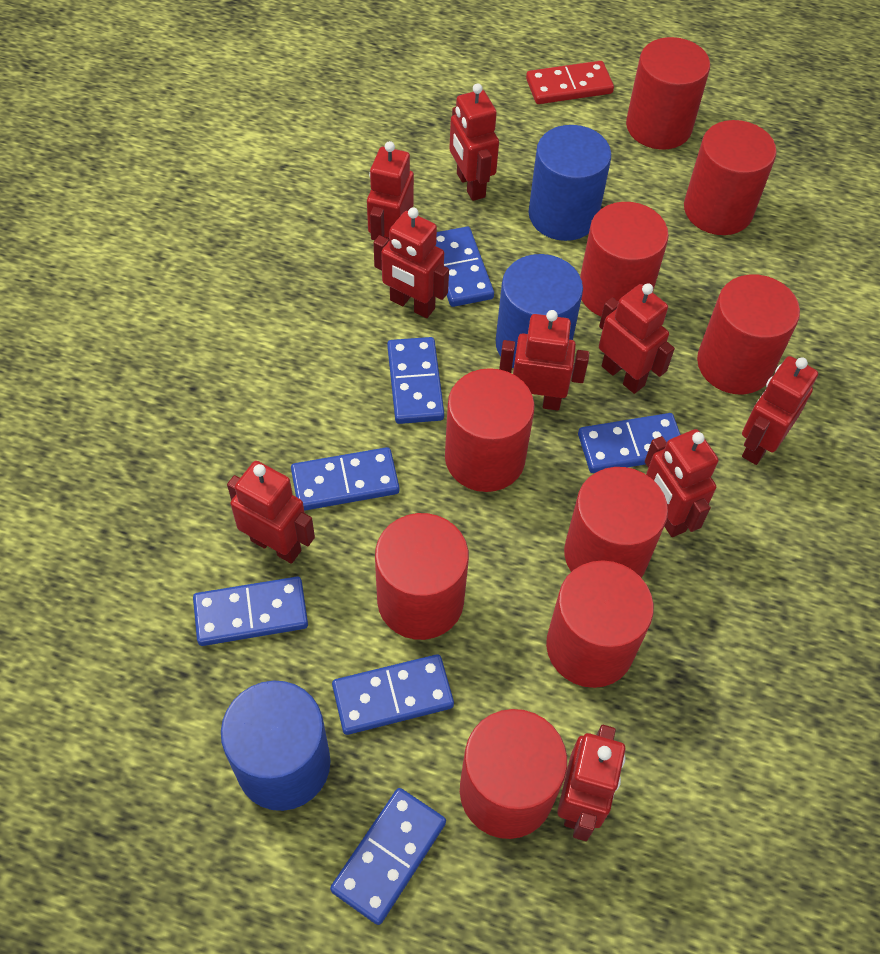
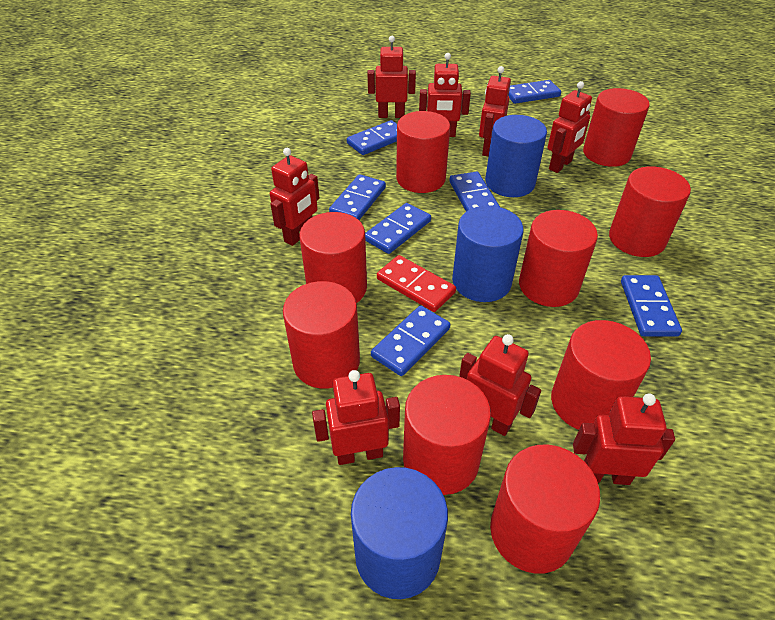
red robot: [227,461,315,564] [367,141,414,240] [373,208,449,318] [449,83,499,201] [499,310,589,411] [557,725,626,841] [599,283,675,394] [645,429,718,537] [742,356,818,465] = 9 -> [270,148,320,246] [312,370,400,465] [368,36,416,118] [419,53,471,137] [459,334,541,436] [479,66,511,157] [548,81,592,173] [573,393,675,485] = 8

